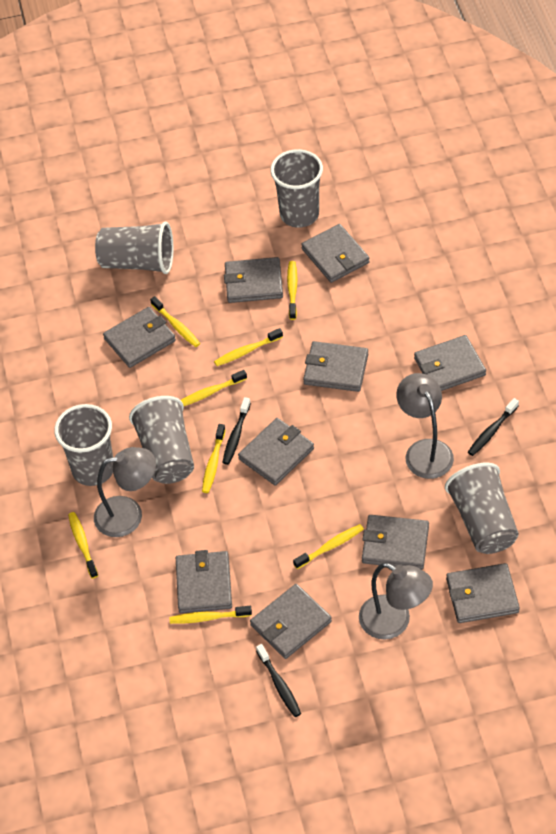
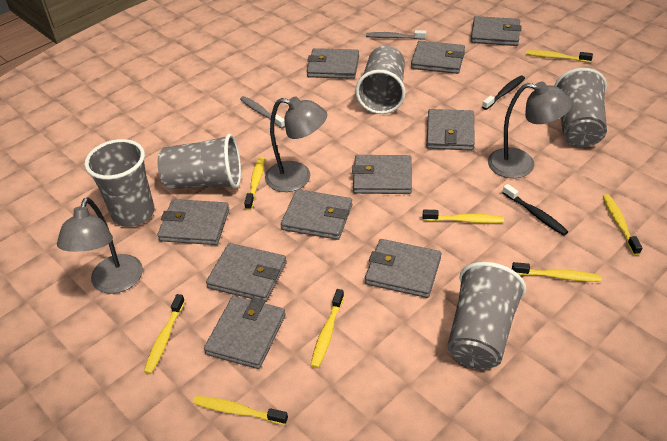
black toothbrush: [222,397,251,465] [256,644,301,717] [468,398,519,456] = 3 -> [482,76,525,110] [502,184,568,235] = 2
grey toothbrush: none = 0 -> [240,96,285,129] [366,30,427,40] = 2

